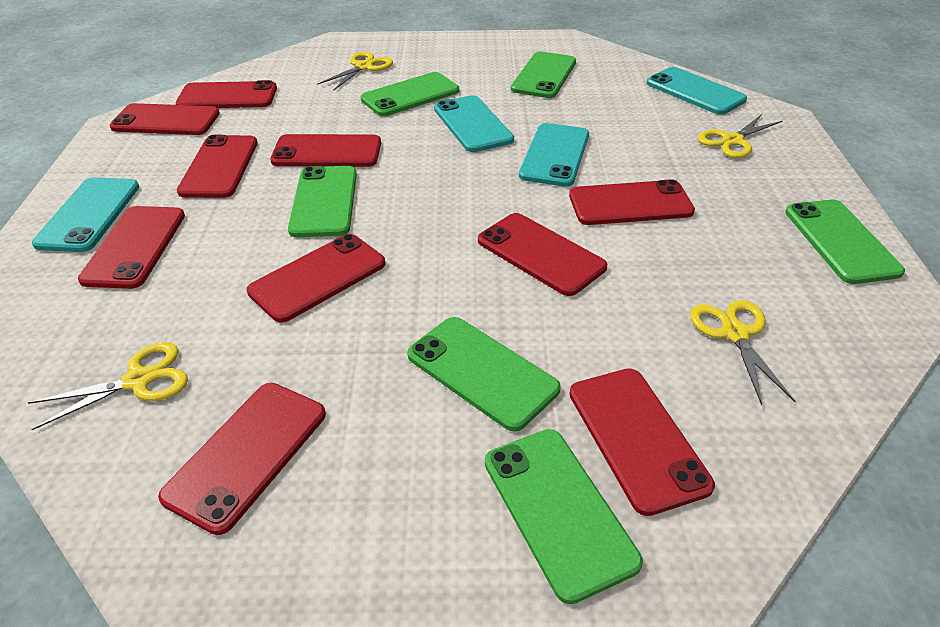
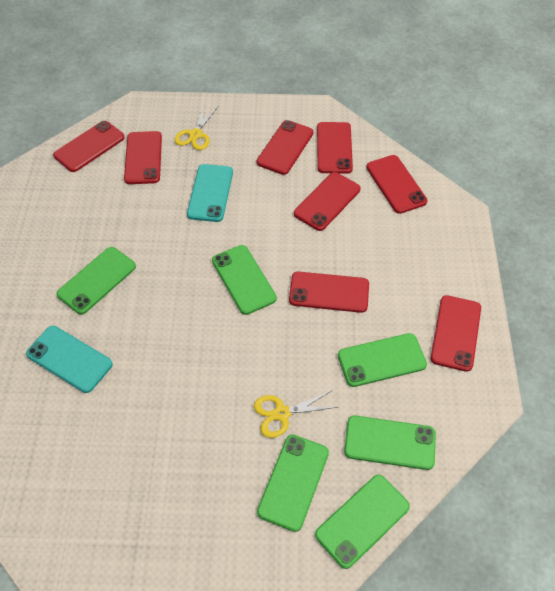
red phone: [78,206,185,289] [110,103,220,135] [158,383,326,535] [176,80,277,108] [177,135,258,198] [247,234,386,323] [270,134,381,167] [478,213,607,296] [569,179,695,225] [569,368,715,516] = 10 -> [53,121,125,172] [124,131,162,184] [257,120,314,175] [289,272,369,313] [294,172,361,231] [317,122,353,174] [366,155,427,214] [431,295,481,372] = 8
turquoise phone: [32,177,139,252] [434,95,514,152] [519,123,589,187] [646,67,747,115] = 4 -> [26,326,113,393] [187,164,233,222] = 2
yellow scissors: [28,342,188,430] [317,52,393,91] [690,300,796,406] [698,114,782,158] = 4 -> [174,103,218,150] [254,390,338,438] = 2

